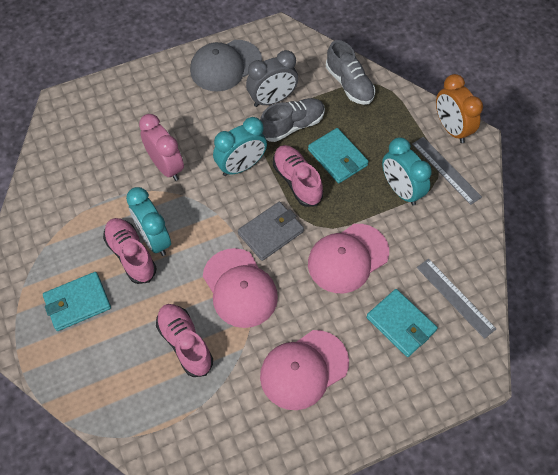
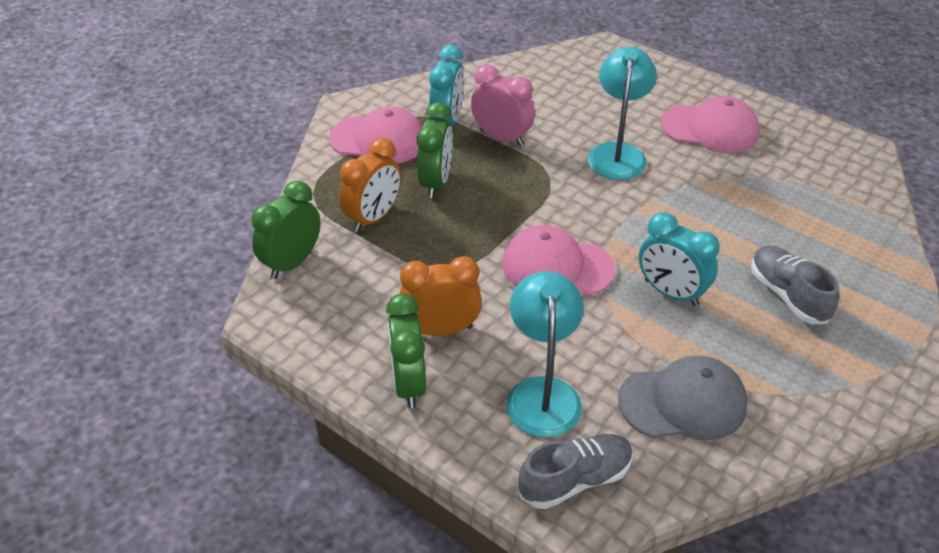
green clock: none = 0 -> [252,181,320,279] [386,294,426,408] [417,102,453,198] = 3
grey clock: [246,50,298,107] = 1 -> none = 0
grey ruler: [412,137,482,205] [417,259,496,339] = 2 -> none = 0
grey wallet: [238,202,304,261] = 1 -> none = 0
orange clock: [436,74,483,143] = 1 -> [339,138,401,232] [399,256,482,336] = 2
pink shoe: [103,218,156,284] [156,304,213,377] [273,145,323,207] = 3 -> none = 0
turquoise clock: [126,187,171,256] [213,117,267,176] [382,138,432,206] = 3 -> [429,45,464,126] [639,212,719,306] = 2
turquoise lamp: none = 0 -> [506,271,584,438] [587,47,657,180] = 2
turquoise wallet: [43,272,111,331] [308,128,369,183] [366,289,438,357] = 3 -> none = 0

